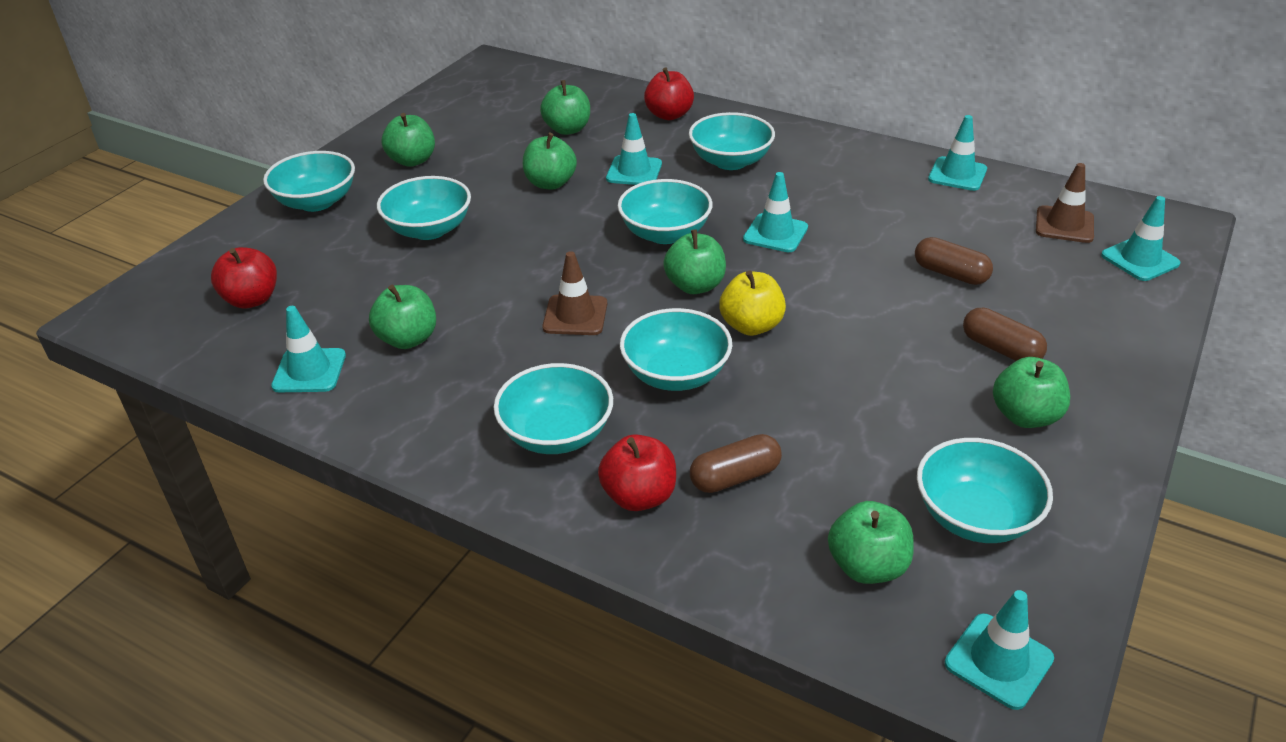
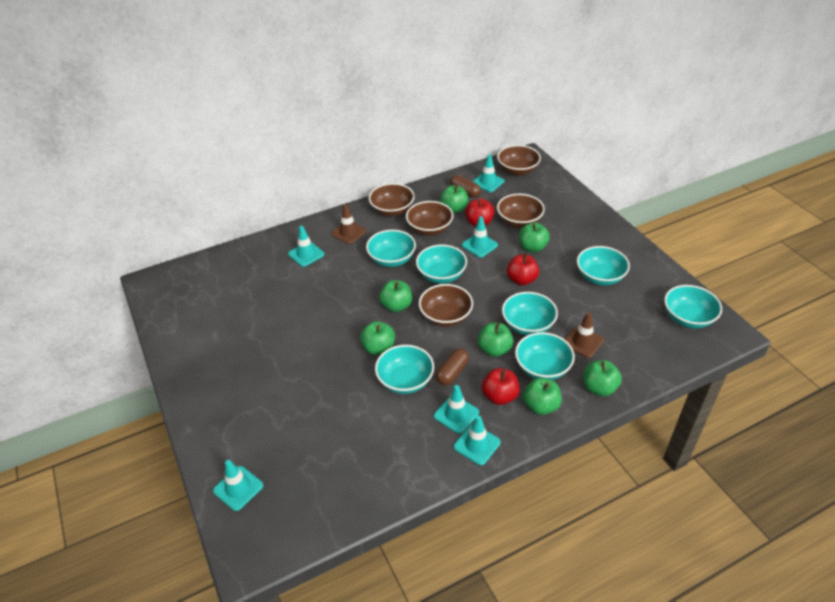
brown bowl: none = 0 -> [368,183,415,216] [406,201,453,236] [419,284,473,327] [497,145,541,176] [497,194,545,228] = 5
brown capsule: [690,434,782,493] [915,237,993,285] [963,308,1047,361] = 3 -> [436,348,469,385] [450,175,481,198] = 2
yellow apple: [719,270,786,336] = 1 -> none = 0

